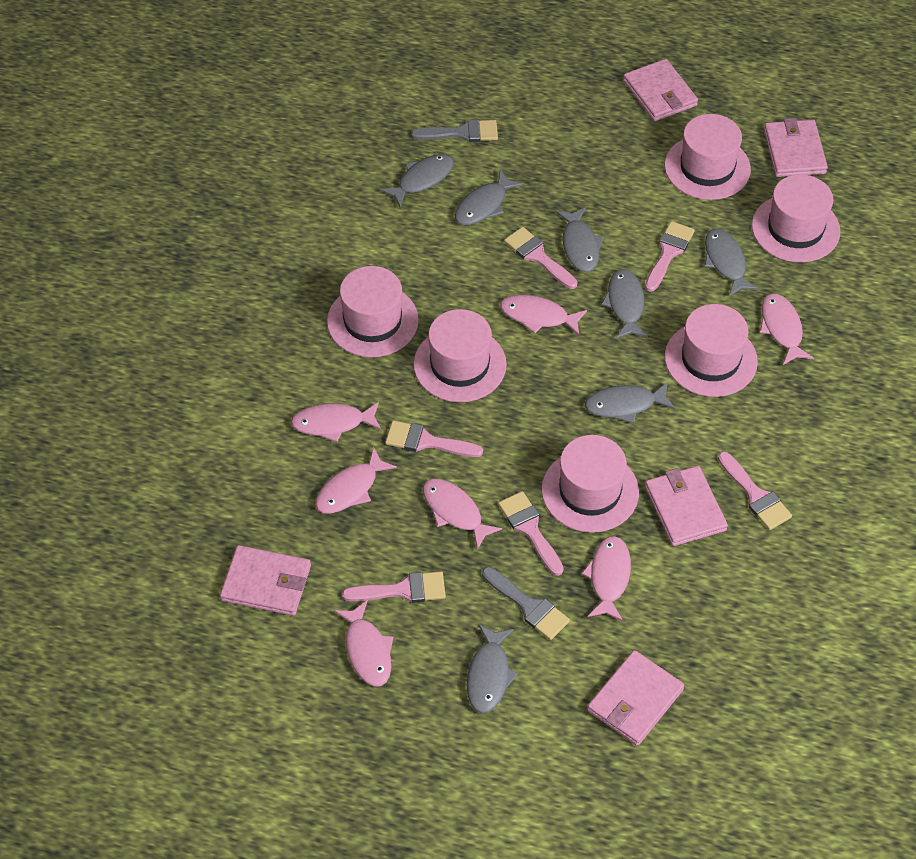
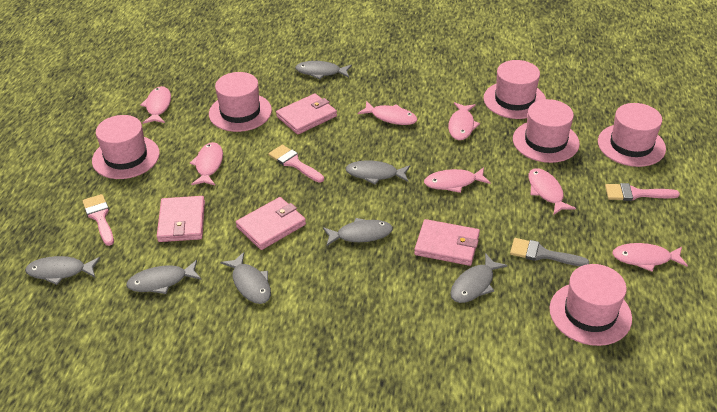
grey brush: [411,119,498,142] [482,567,570,640] = 2 -> [510,238,589,266] = 1
pink brush: [342,572,446,603] [385,420,483,457] [498,491,564,576] [504,227,577,289] [645,221,695,292] [718,451,792,530] = 6 -> [82,194,114,246] [268,145,324,183] [605,183,680,201] = 3
pink wallet: [220,545,311,616] [587,650,685,746] [623,59,698,121] [645,466,728,546] [764,118,828,177] = 5 -> [157,196,205,242] [236,197,306,250] [276,93,337,135] [414,219,480,266] = 4

